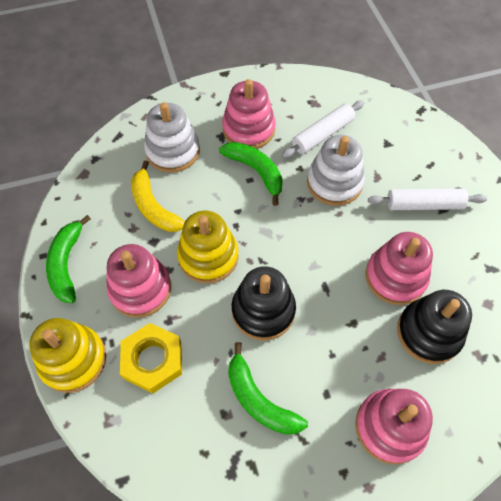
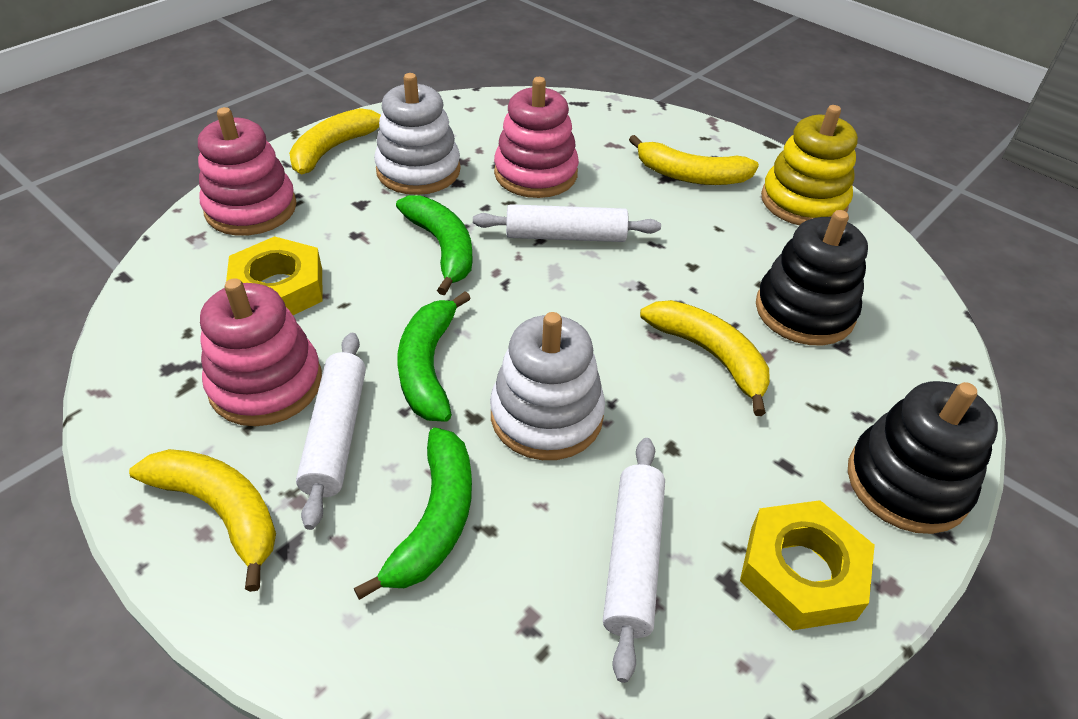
pink stacking toy: [106,244,171,318] [222,79,276,149] [355,389,433,464] [366,232,433,305] = 4 -> [198,107,297,236] [200,278,322,426] [494,77,579,198] = 3
white rolling pin: [282,100,364,158] [368,188,487,210] = 2 -> [296,333,366,530] [473,204,661,242] [603,438,665,683] = 3
yellow banana: [131,160,185,232] = 1 -> [129,449,276,592] [289,108,381,174] [629,135,759,185] [640,300,770,416] = 4
yellow nut: [120,323,182,393] = 1 -> [226,236,323,315] [740,500,875,630] = 2
yellow stacking toy: [29,318,106,393] [177,211,239,284] = 2 -> [761,105,858,225] = 1

